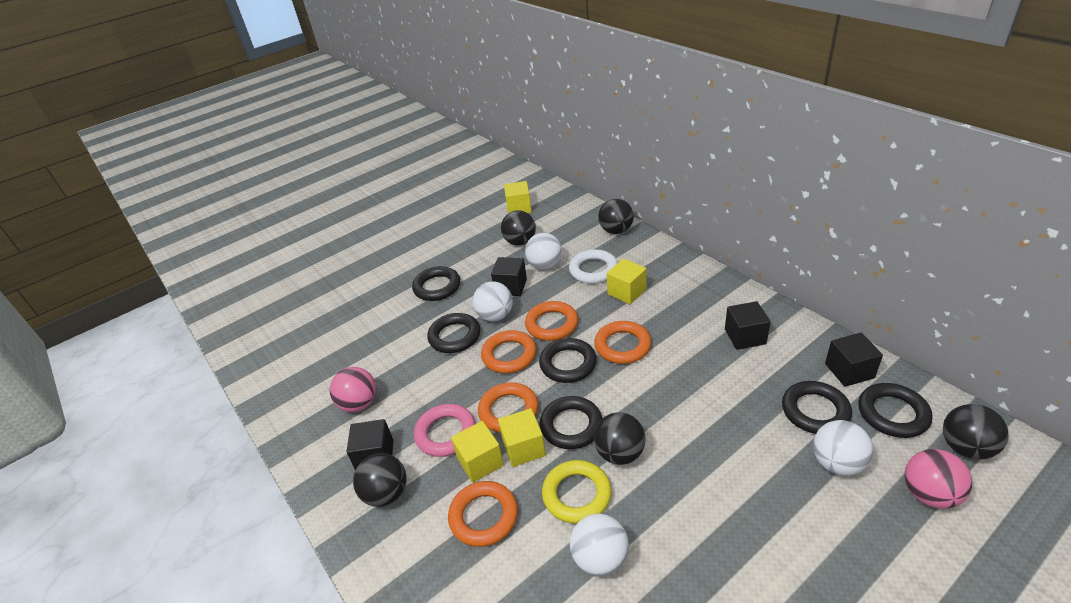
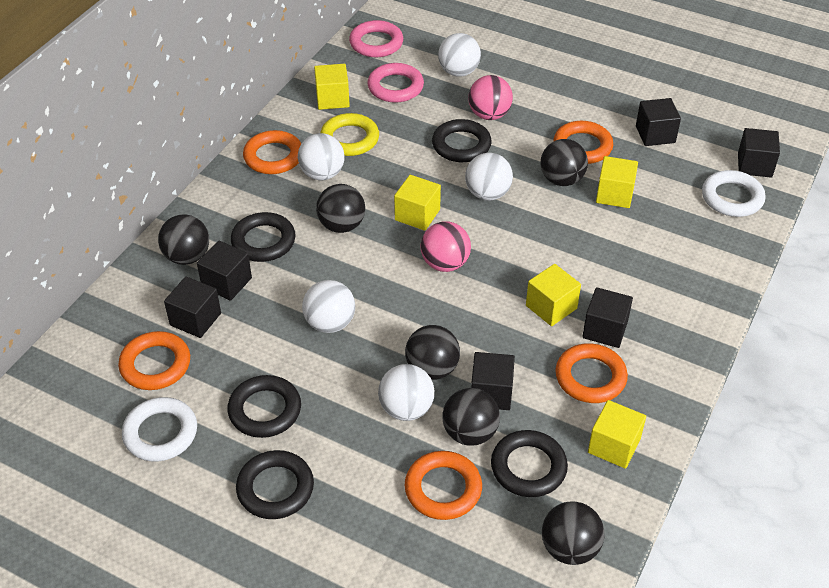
black ball: [353,453,407,507] [501,210,536,246] [594,412,645,465] [598,199,634,234] [943,404,1008,460] = 5 -> [158,214,209,265] [316,184,365,233] [405,325,460,380] [442,388,500,446] [541,139,588,186] [542,501,604,565] = 6
black cube: [347,419,393,470] [491,257,527,296] [725,301,770,350] [825,333,883,387] = 4 -> [164,276,221,338] [197,241,252,301] [471,352,515,410] [582,287,633,348] [636,98,681,146] [738,128,780,178] = 6
black ring: [412,266,460,301] [427,313,480,353] [539,338,597,383] [540,396,603,449] [782,381,852,434] [858,383,932,438] = 6 -> [227,375,301,438] [231,212,295,262] [236,450,314,519] [432,119,492,162] [491,430,568,497] = 5
pink ring: [414,404,475,457] = 1 -> [349,20,403,57] [367,63,424,103] = 2
white ball: [473,281,513,321] [525,233,562,270] [570,513,629,576] [813,420,873,476] = 4 -> [298,133,345,180] [302,280,355,333] [378,364,435,421] [438,33,481,77] [465,153,513,201] = 5
white ring: [569,249,618,284] = 1 -> [122,397,197,462] [702,170,766,217] = 2
yellow cube: [451,421,504,483] [498,408,546,467] [504,181,532,213] [607,259,647,304] = 4 -> [314,64,350,110] [394,175,441,231] [526,264,581,326] [588,400,646,469] [596,156,638,208] = 5

